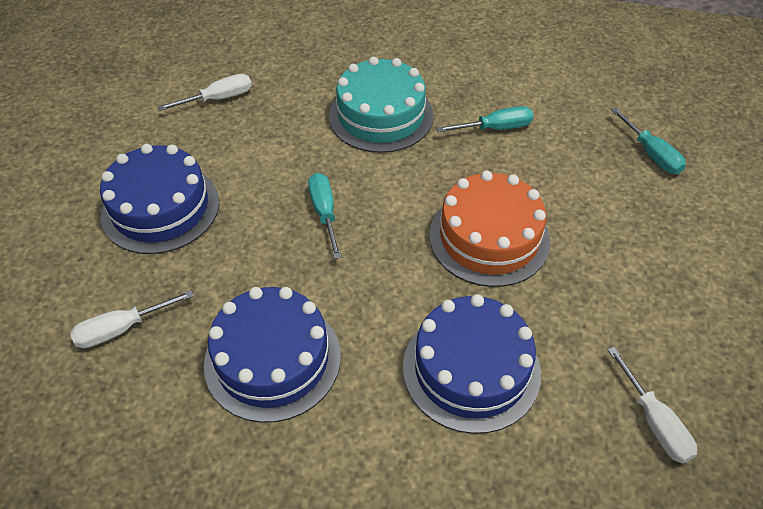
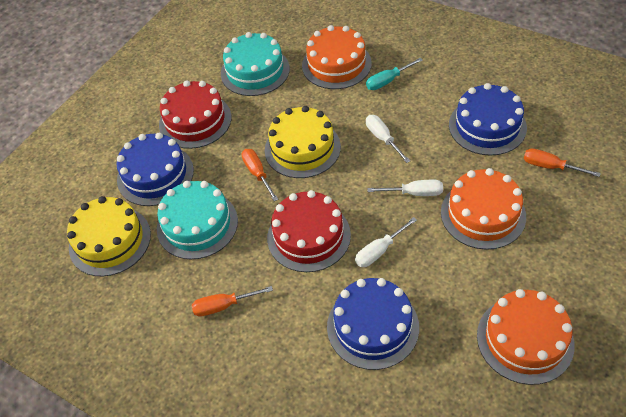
orange cake: [429,171,550,287] = 1 -> [302,25,372,89] [441,168,526,250] [477,289,575,385] = 3
orange screwdriver: none = 0 -> [192,286,273,317] [242,149,278,201] [524,148,601,177] = 3
red cake: none = 0 -> [159,80,232,149] [267,190,351,272] = 2
turquoise cake: [329,56,433,153] = 1 -> [157,181,238,259] [221,32,290,96] = 2
turquoise screwdriver: [308,173,341,259] [436,106,533,132] [611,107,686,174] = 3 -> [366,58,423,90] = 1
yellow cake: none = 0 -> [67,196,151,276] [265,106,341,178] = 2

